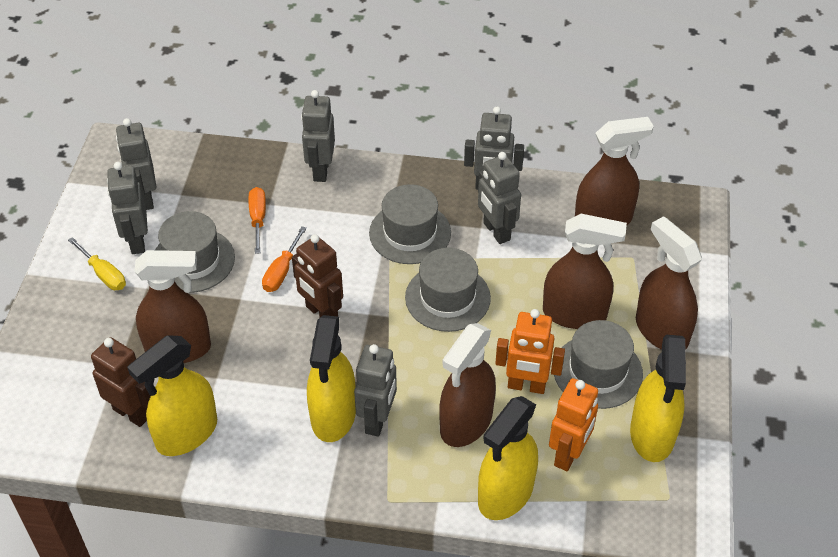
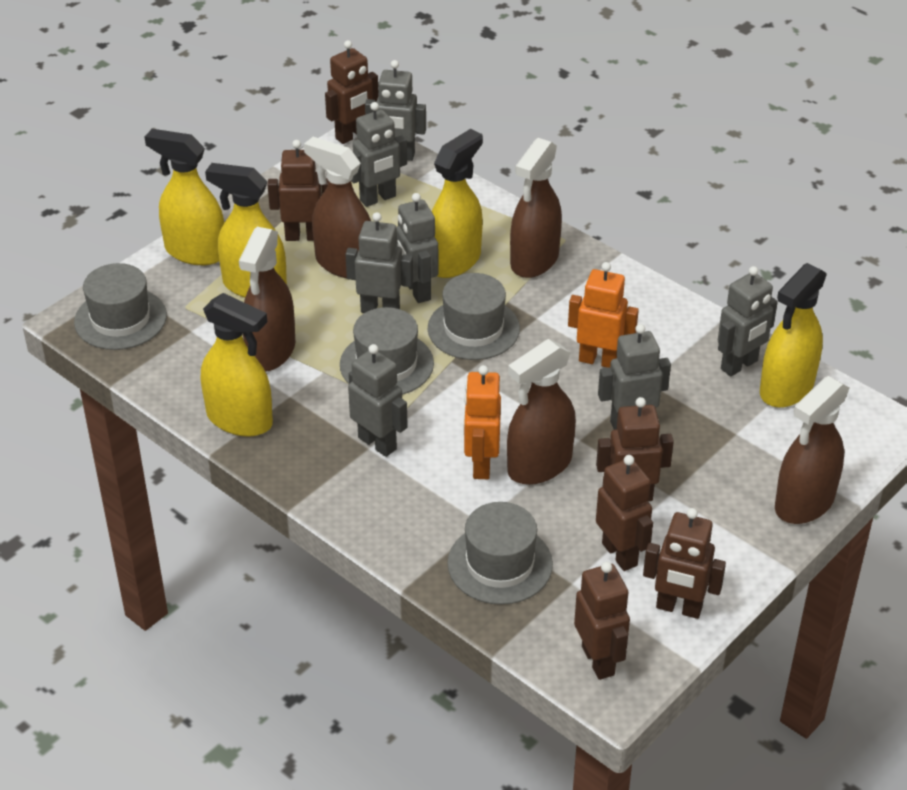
brown robot: [91,337,151,427] [292,234,343,317] = 2 -> [268,140,329,241] [325,40,379,144] [574,562,630,680] [596,397,674,501] [596,455,653,571] [643,508,726,619] = 6
grey robot: [107,162,148,254] [116,118,157,210] [301,90,335,182] [354,344,397,437] [464,106,524,190] [478,152,521,244] = 6 -> [345,212,413,313] [348,344,408,457] [351,102,407,207] [365,60,426,161] [396,193,439,303] [598,324,671,430] [718,266,778,376] = 7
orange screwdriver: [248,187,266,254] [262,226,307,292] = 2 -> none = 0
yellow screwdriver: [68,237,126,290] = 1 -> none = 0
yellow spray bottle: [127,335,217,456] [307,315,356,442] [478,396,538,520] [630,335,686,462] = 4 -> [145,129,224,265] [201,293,273,437] [205,163,287,298] [431,129,483,278] [760,263,827,408] = 5

